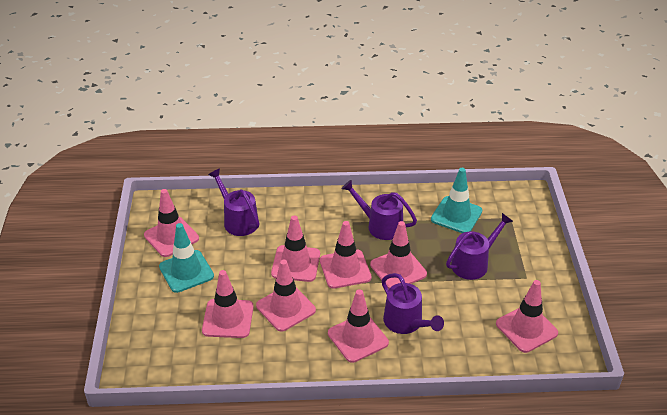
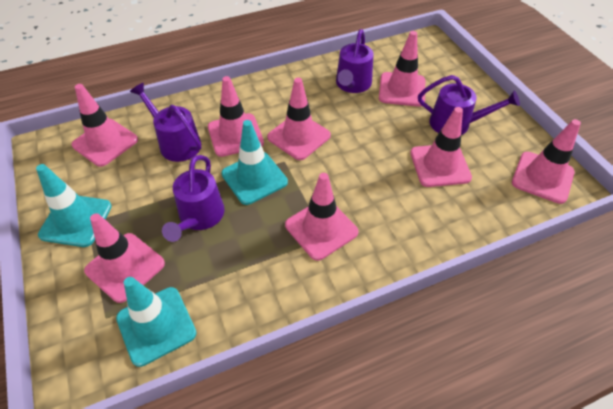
turquoise traffic cone: [159,223,214,293] [431,168,482,233] = 2 -> [36,164,112,247] [116,277,197,367] [222,120,288,205] = 3

